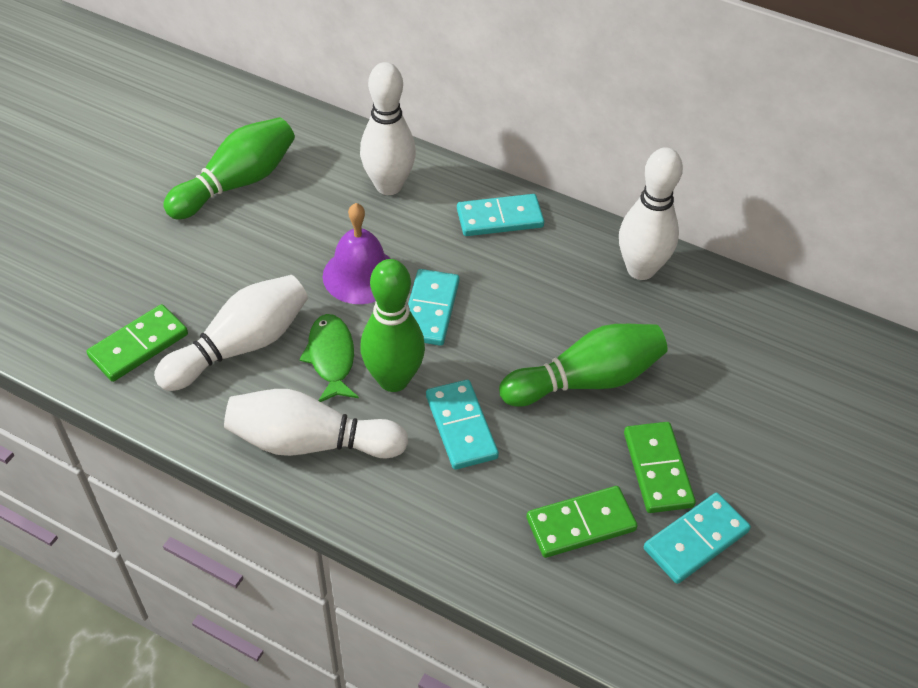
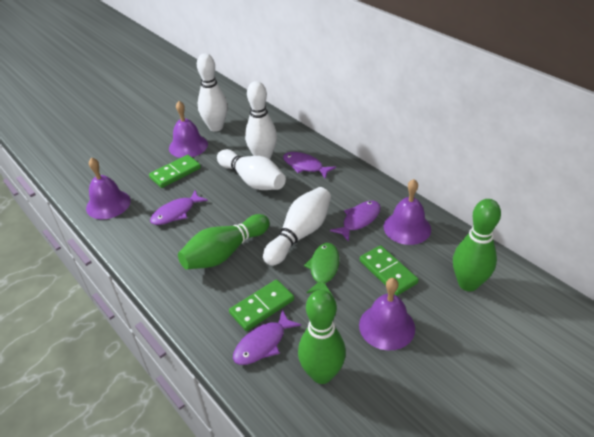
purple bell: [323,203,391,304] = 1 -> [86,157,131,219] [169,101,208,158] [359,278,415,350] [384,179,431,245] = 4
purple fish: none = 0 -> [150,190,208,225] [233,309,301,365] [283,152,336,179] [330,201,381,242] = 4
turquoise domino: [408,269,460,346] [426,380,499,470] [457,194,544,236] [644,493,751,584] = 4 -> none = 0

